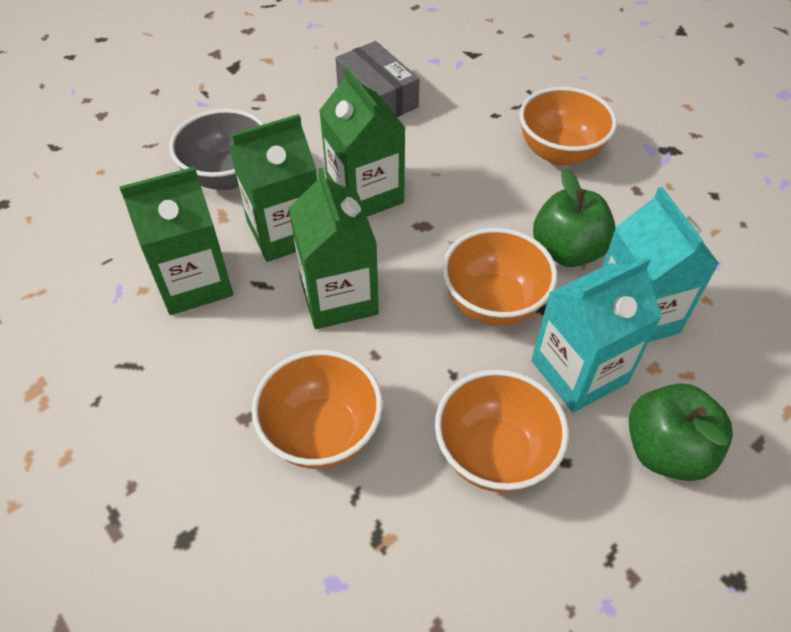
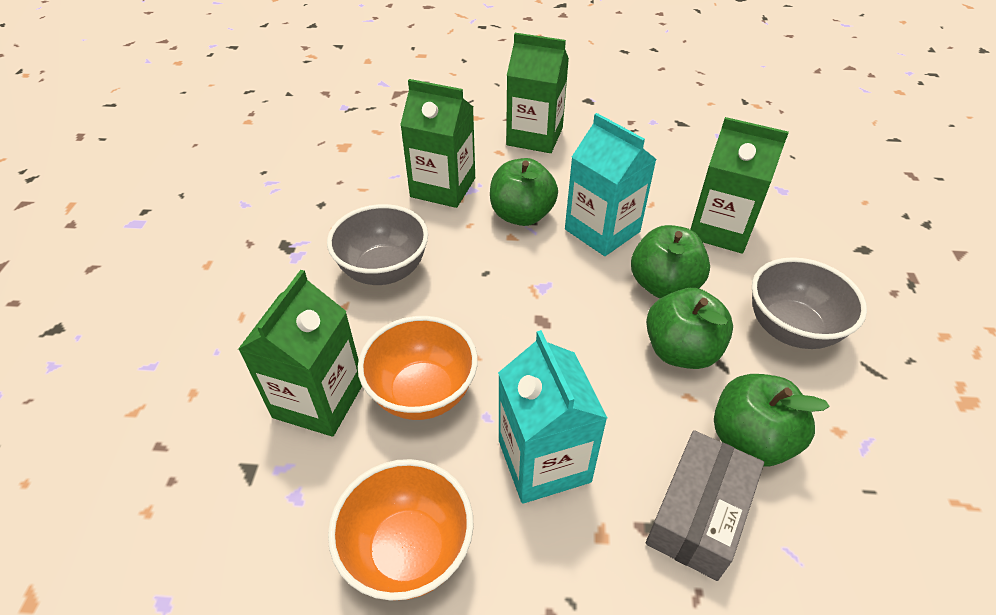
green apple: [533,168,616,267] [629,384,733,481] = 2 -> [490,158,558,226] [631,225,710,298] [646,288,733,369] [714,374,830,466] = 4
grey bowl: [169,109,264,190] = 1 -> [327,204,428,285] [752,257,867,349] = 2
orange bowl: [252,350,383,469] [435,369,569,493] [442,228,557,326] [519,87,617,166] = 4 -> [328,459,474,600] [358,316,478,420] = 2

